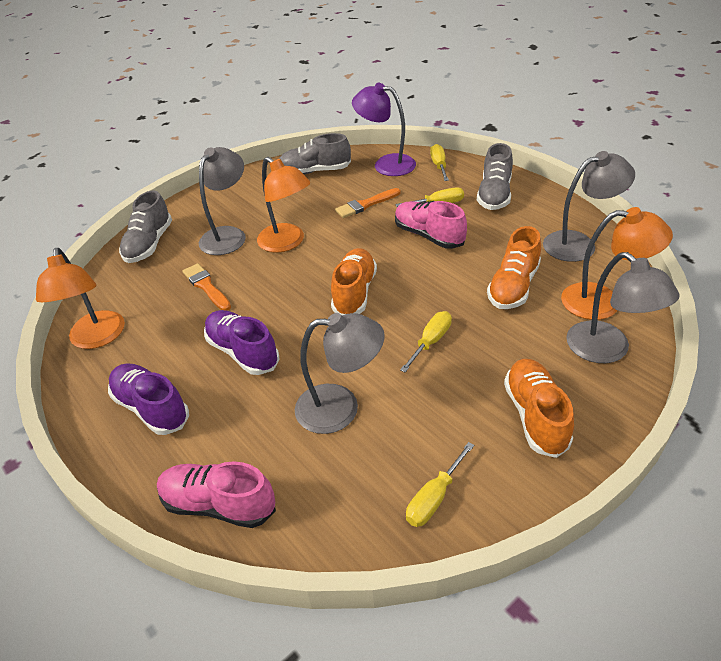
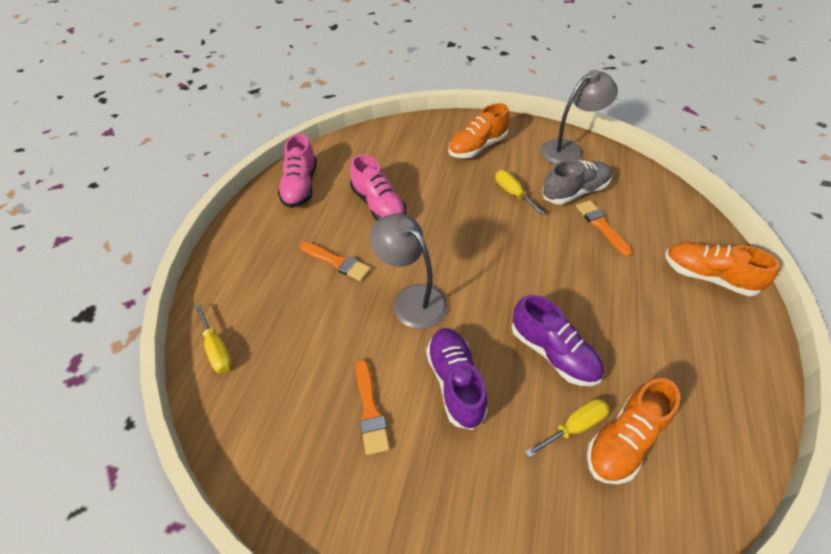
grey lamp: [199,147,246,255] [295,313,385,434] [543,151,635,262] [566,252,680,363] = 4 -> [370,213,448,329] [541,70,618,165] = 2
grey shoe: [119,190,172,263] [279,133,351,174] [477,143,513,210] = 3 -> [542,160,612,205] = 1
orange brush: [182,263,231,311] [335,188,400,218] = 2 -> [300,241,371,281] [356,359,390,455] [576,200,632,257] = 3
orange lamp: [36,248,125,349] [257,157,310,253] [561,207,673,320] = 3 -> none = 0
purple lamp: [352,83,416,176] = 1 -> none = 0
yellow screwdriver: [395,187,464,207] [400,311,452,373] [406,442,474,527] [430,144,449,181] = 4 -> [195,304,232,373] [495,170,545,215] [525,399,609,458] = 3

